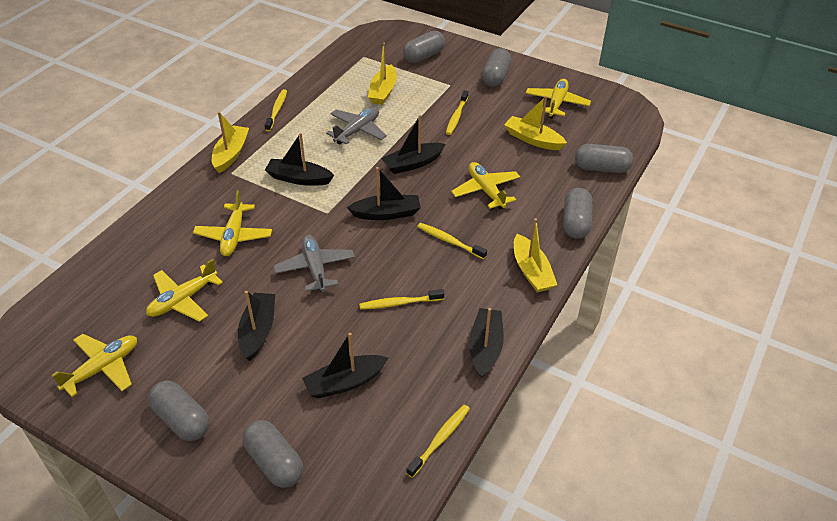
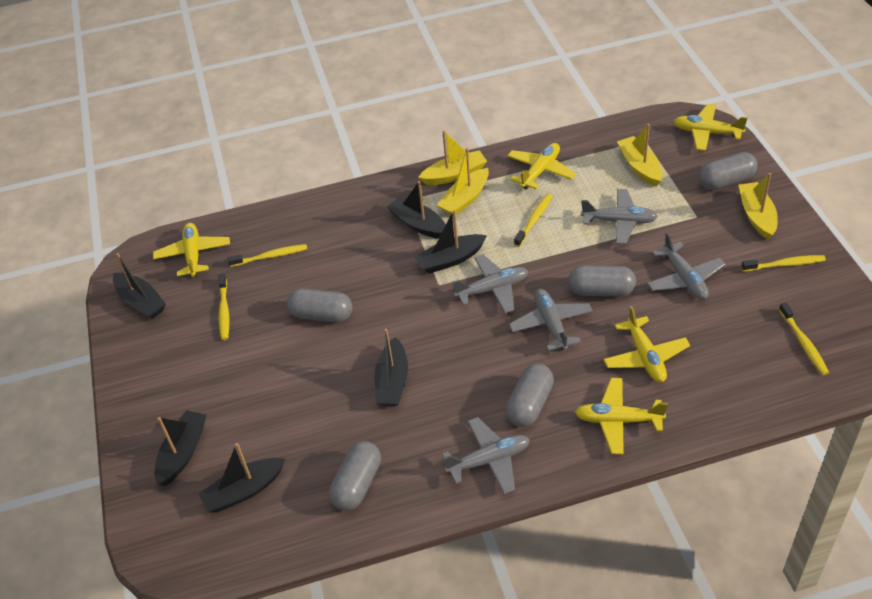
grey capsule: [148,381,209,441] [242,420,303,488] [403,31,445,63] [482,48,511,87] [563,188,593,238] [575,144,634,173] = 6 -> [287,289,352,322] [329,441,381,511] [506,364,554,427] [568,265,636,296] [699,152,758,190] = 5
grey plane: [274,235,355,292] [326,107,387,145] = 2 -> [442,417,530,494] [452,254,528,313] [509,289,593,351] [581,189,658,244] [647,232,725,300] = 5

